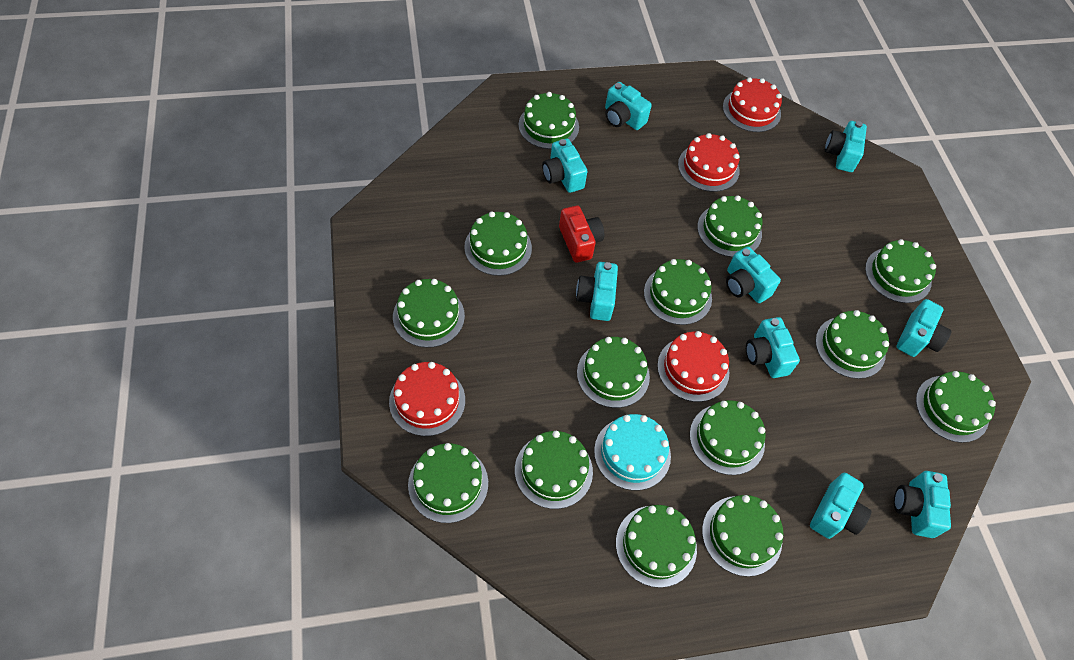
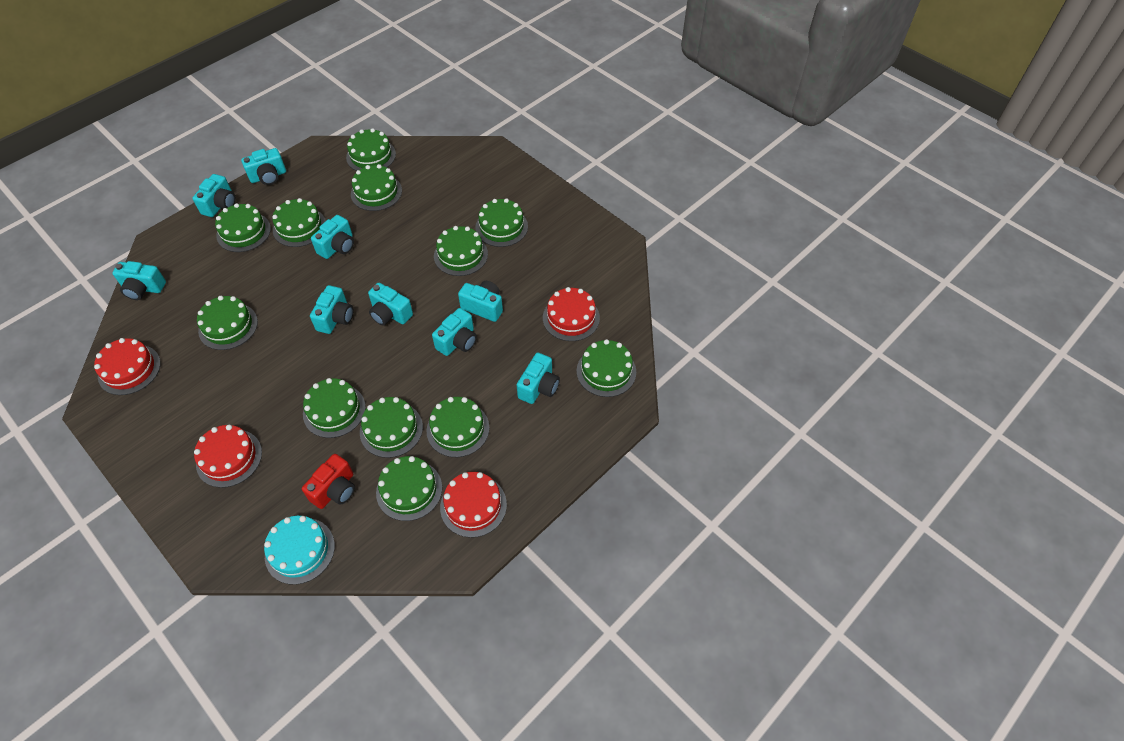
green cake: [393,279,465,348] [408,443,488,523] [464,212,532,276] [515,431,593,509] [519,92,579,149] [577,337,650,408] [616,505,697,588] [644,259,712,325] [690,400,766,475] [697,196,762,257] [702,495,783,577] [816,310,889,379] [865,239,936,303] [916,371,996,443] = 14 -> [197,296,258,350] [215,203,271,252] [272,198,326,247] [303,378,366,438] [346,128,396,171] [351,164,402,211] [360,397,423,458] [376,456,442,521] [426,397,489,457] [434,226,488,276] [475,198,528,247] [577,339,636,397] = 12

